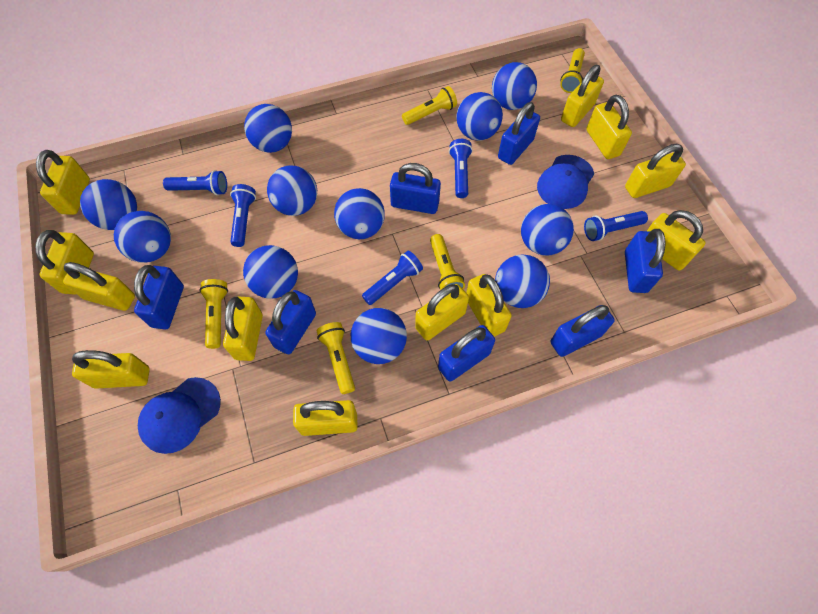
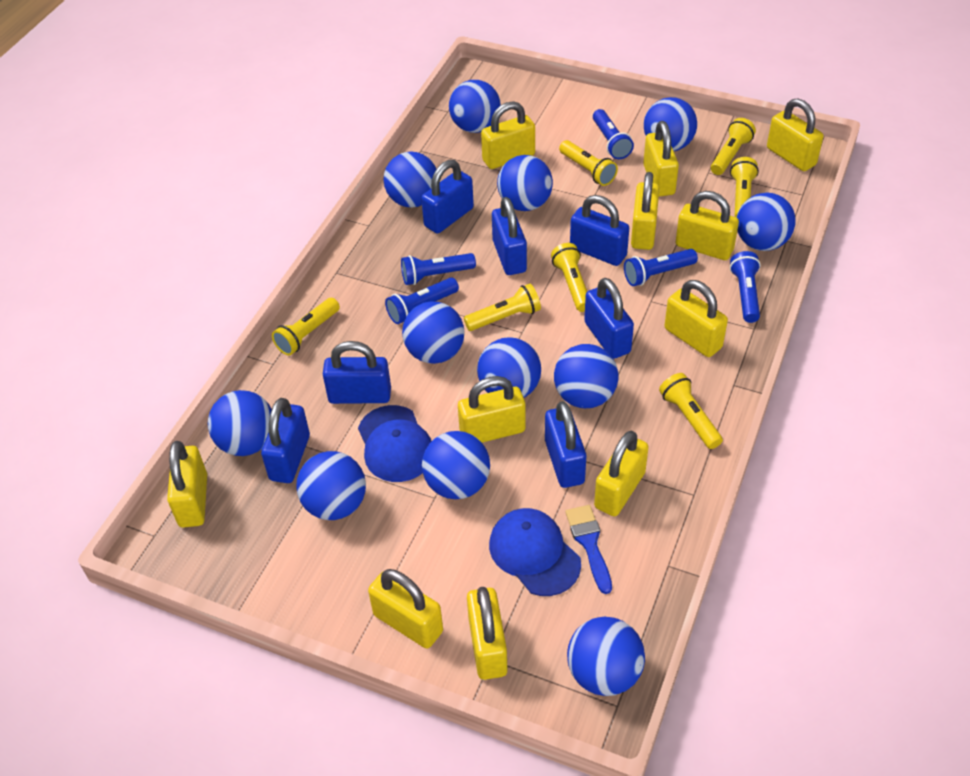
blue ball: [80,179,137,230] [114,211,171,263] [243,245,298,299] [244,104,292,153] [267,165,317,216] [334,188,385,239] [351,308,407,364] [456,92,503,140] [492,62,537,110] [495,254,550,308] [521,204,574,256] = 11 -> [208,390,272,456] [296,451,366,520] [384,152,436,208] [402,301,465,364] [422,431,490,499] [449,80,501,133] [477,337,541,398] [497,155,553,211] [554,344,618,408] [567,617,645,696] [644,97,697,151] [737,193,796,251] = 12
blue brush: none = 0 -> [565,505,612,594] = 1
yellow flashlight: [199,279,228,349] [316,322,355,394] [402,86,457,125] [430,234,465,290] [560,48,585,93] = 5 -> [272,298,340,356] [464,284,541,331] [551,243,587,312] [559,140,618,186] [659,373,723,449] [711,118,756,175] [730,157,759,218] = 7
yellow padlock: [35,230,94,294] [36,150,90,215] [63,262,135,311] [72,350,150,388] [223,296,263,361] [293,400,358,436] [415,284,469,341] [466,274,511,337] [561,65,604,127] [586,95,632,159] [625,144,686,198] [647,210,706,271] = 12 -> [167,441,207,528] [368,569,443,649] [458,376,526,443] [467,587,508,680] [481,101,535,169] [594,431,649,517] [631,172,659,250] [643,121,679,197] [664,280,728,357] [676,191,739,260] [767,98,824,171] = 11

